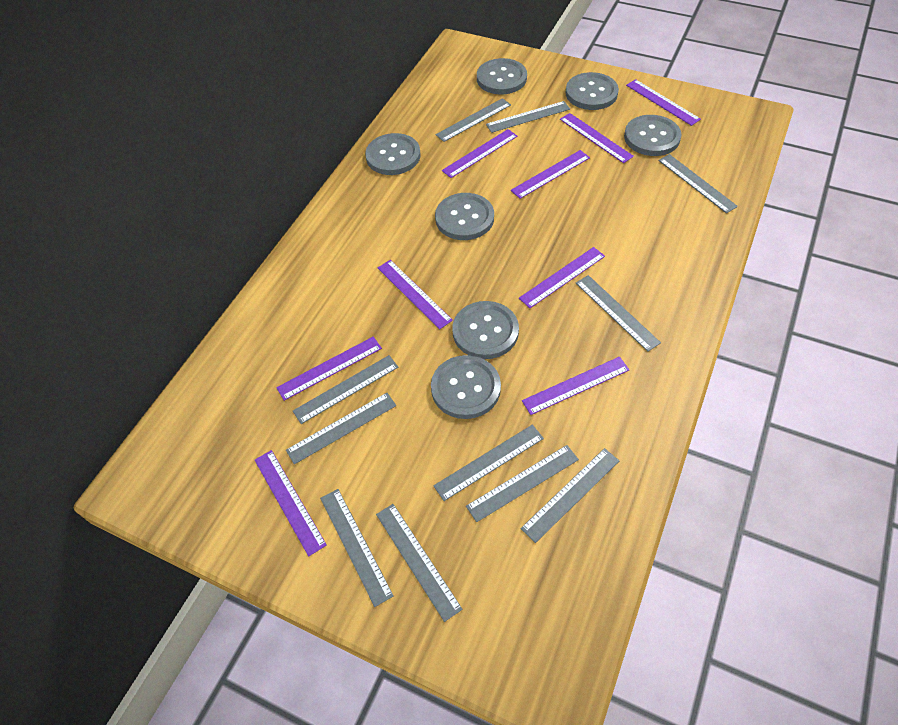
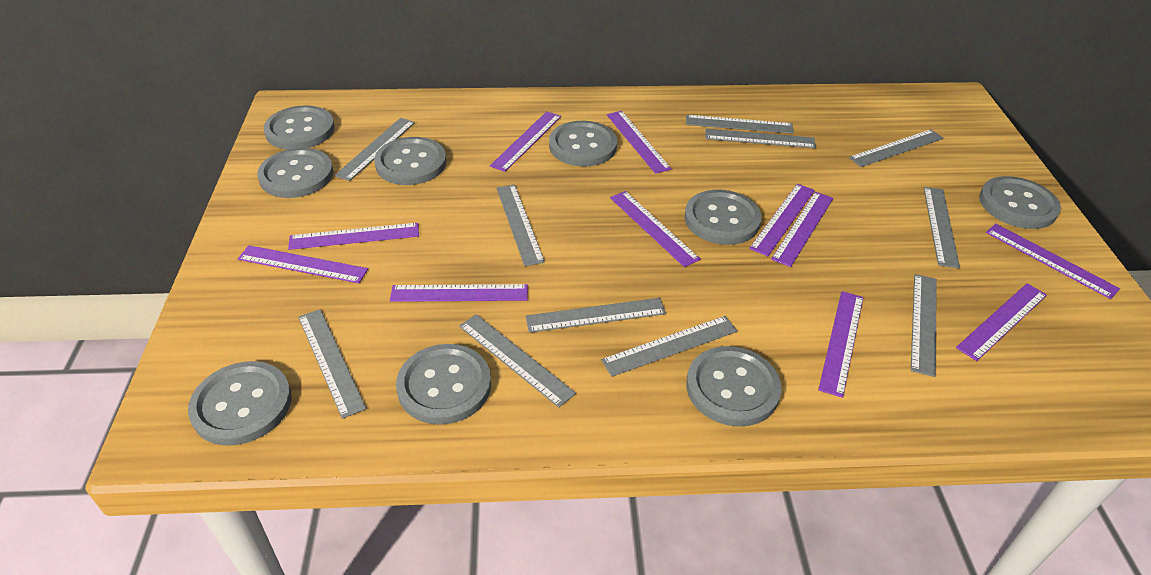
grey button: [365,133,421,175] [431,355,501,419] [435,193,494,240] [452,301,519,359] [477,58,527,95] [566,72,619,110] [624,115,682,156] = 7 -> [188,361,292,446] [257,148,334,198] [264,105,335,150] [374,137,447,185] [396,344,491,425] [549,121,617,167] [685,190,761,245] [686,346,782,427] [979,176,1061,229] = 9
purple ruler: [255,450,327,556] [276,336,382,401] [378,260,453,329] [442,129,517,178] [511,150,590,199] [519,247,605,308] [522,357,629,415] [560,113,634,163] [626,79,701,126] = 9 -> [238,245,368,283] [288,223,419,250] [390,284,528,302] [490,111,561,172] [607,111,672,174] [610,191,701,267] [749,184,815,256] [771,192,833,267] [818,291,863,398] [956,283,1047,361] [986,224,1120,299] = 11

